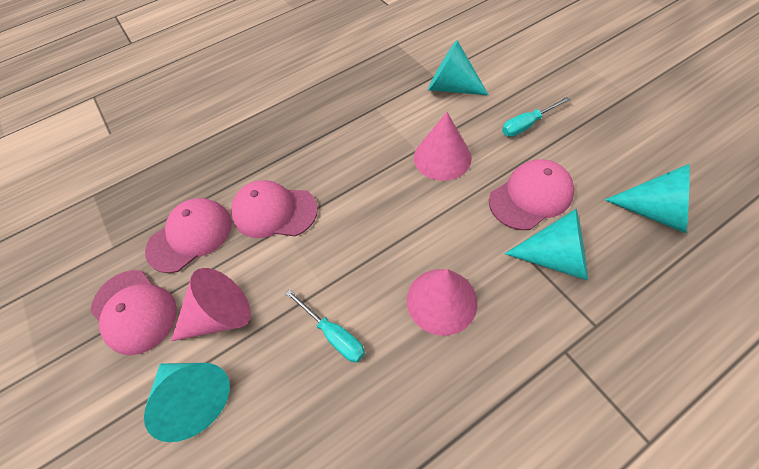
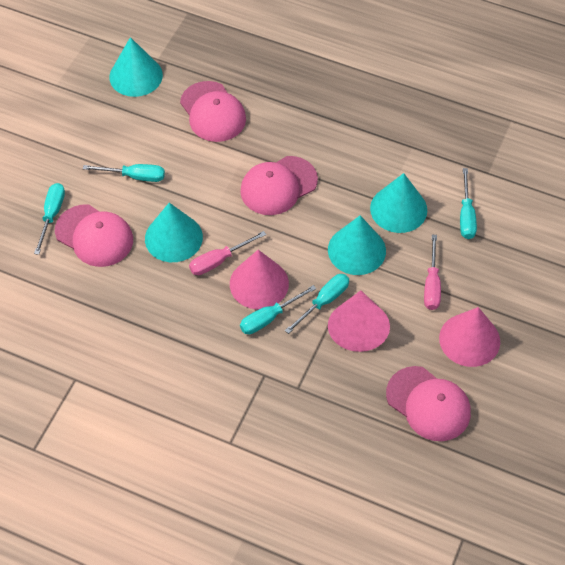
pink screwdriver: none = 0 -> [189,231,266,275] [424,235,441,310] = 2
turquoise screwdriver: [285,289,365,362] [502,97,570,137] = 2 -> [34,183,65,255] [83,164,165,182] [240,285,316,334] [285,274,349,334] [460,168,477,239] = 5

